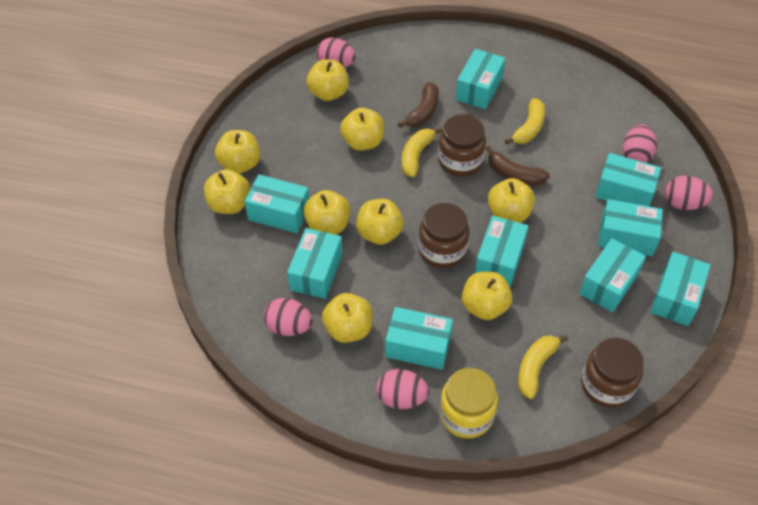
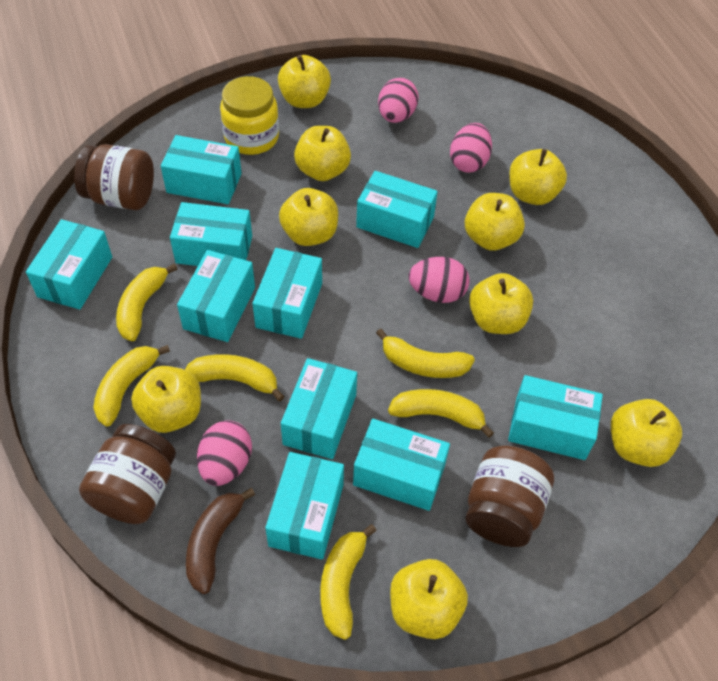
brown banana: [398,82,439,128] [486,146,550,185] = 2 -> [186,488,255,594] = 1
pink egg: [264,298,313,336] [317,38,356,68] [377,369,429,409] [622,124,657,163] [665,176,713,210] = 5 -> [197,420,252,486] [378,78,419,123] [409,257,470,303] [450,123,492,173] = 4
turquoise box: [244,174,309,233] [287,228,342,299] [385,307,453,370] [456,49,505,109] [475,216,528,287] [579,238,646,313] [595,153,661,206] [598,199,663,256] [650,252,711,326] = 9 -> [26,219,112,309] [161,135,242,204] [170,202,252,266] [177,250,255,342] [252,248,322,339] [265,452,344,560] [281,358,357,459] [353,419,450,511] [356,171,438,248] [508,375,603,460] = 10
yellow banana: [402,127,442,177] [505,98,545,145] [518,335,568,399] = 3 -> [93,345,170,427] [116,263,177,341] [185,354,285,401] [320,524,377,640] [376,329,475,378] [388,389,494,438] = 6

